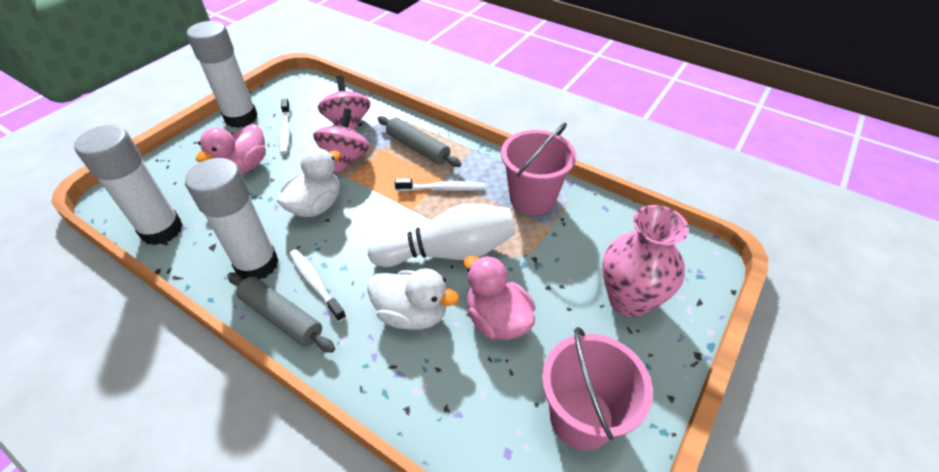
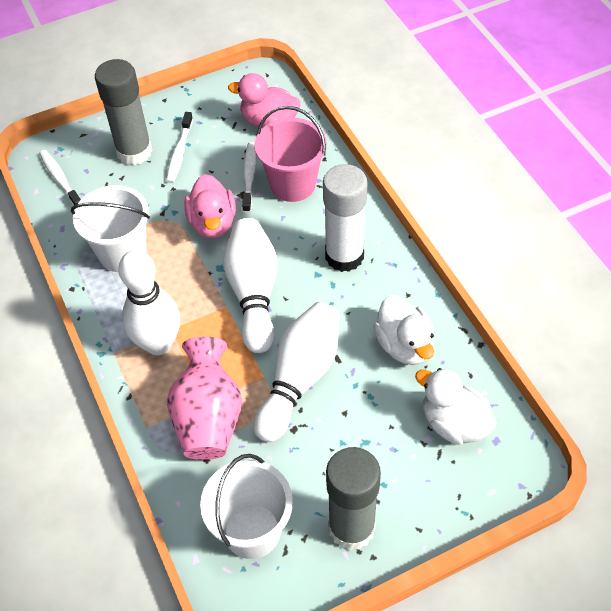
grey glue stick: none = 0 -> [95,59,152,165] [326,447,381,551] = 2
grey rolling pin: [227,273,335,353] [377,116,461,167] = 2 -> none = 0
pink bucket: [501,123,576,215] [542,327,653,450] = 2 -> [255,106,327,202] = 1
pink spinning top: [313,108,370,175] [318,75,371,131] = 2 -> none = 0
white bowling pin: [368,203,515,267] = 1 -> [118,250,180,355] [223,218,277,353] [253,302,339,442] = 3
white bucket: none = 0 -> [71,185,150,272] [200,454,293,559] = 2
white glue stick: [74,125,183,245] [185,158,279,280] [187,21,258,128] = 3 -> [323,164,368,272] = 1

